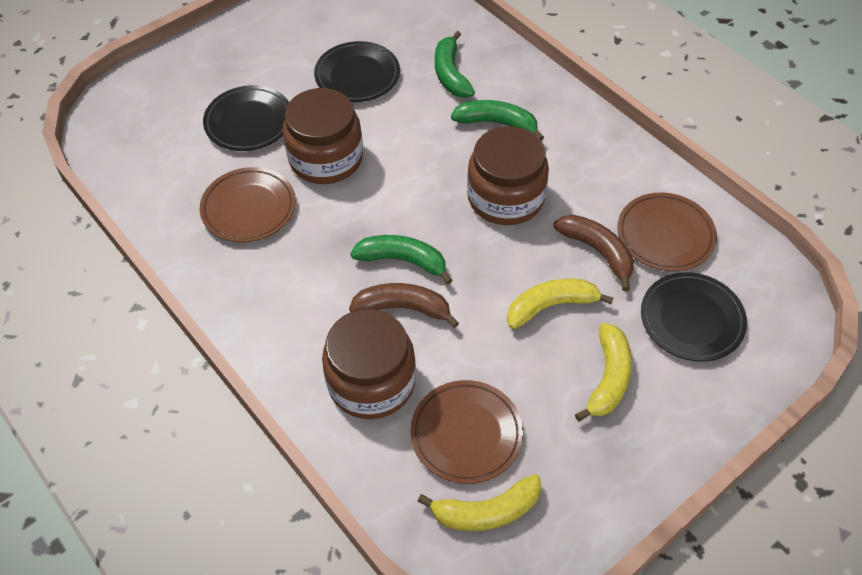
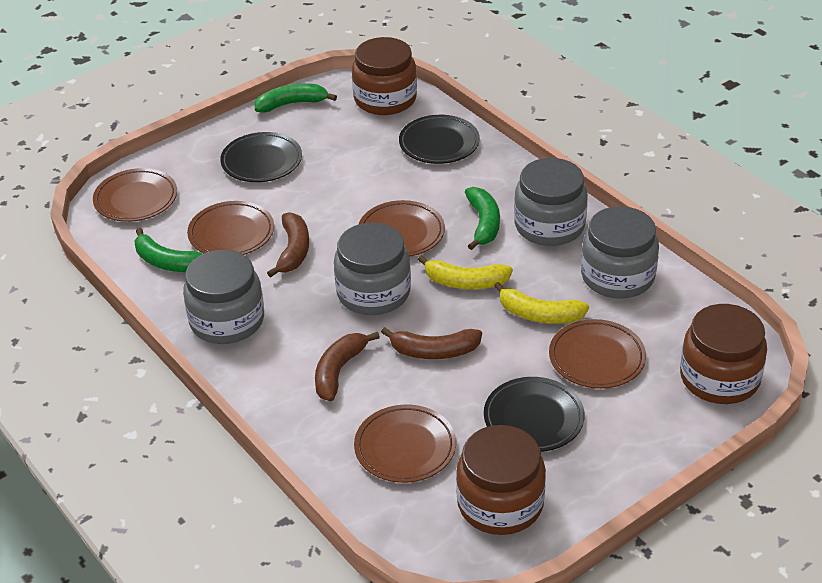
brown banana: [349,283,459,328] [554,215,634,291] = 2 -> [267,212,309,278] [315,332,380,401] [381,327,482,359] = 3
brown plate: [200,167,296,242] [410,380,523,484] [617,192,717,271] = 3 -> [93,168,177,222] [187,201,274,255] [354,405,456,483] [359,200,445,257] [549,319,646,389] = 5
grey jar: none = 0 -> [183,250,264,344] [334,222,411,315] [514,158,588,246] [581,206,659,299] = 4
yellow banana: [417,474,541,531] [507,279,613,329] [575,323,632,421] = 3 -> [418,255,513,289] [494,282,589,324] = 2

